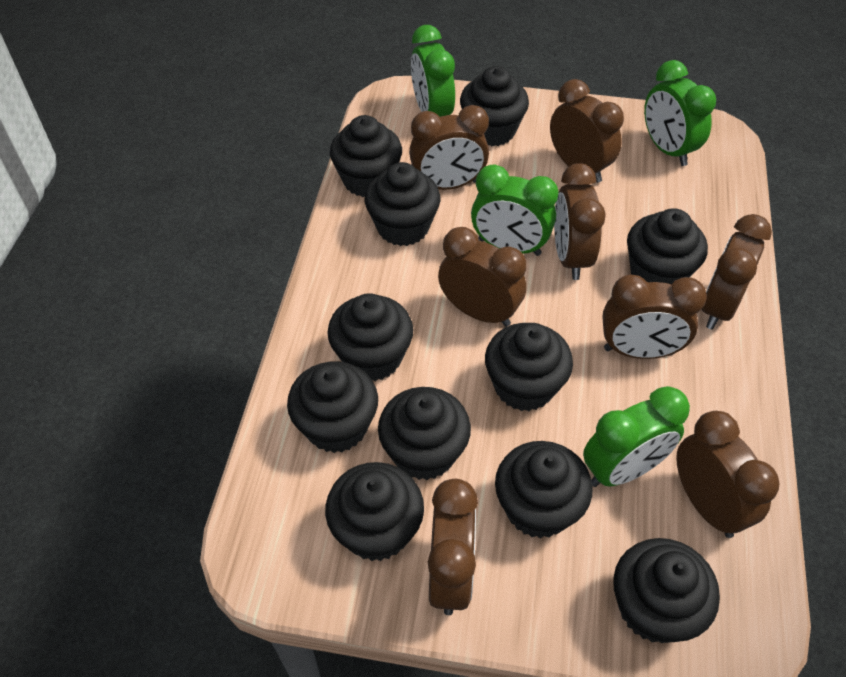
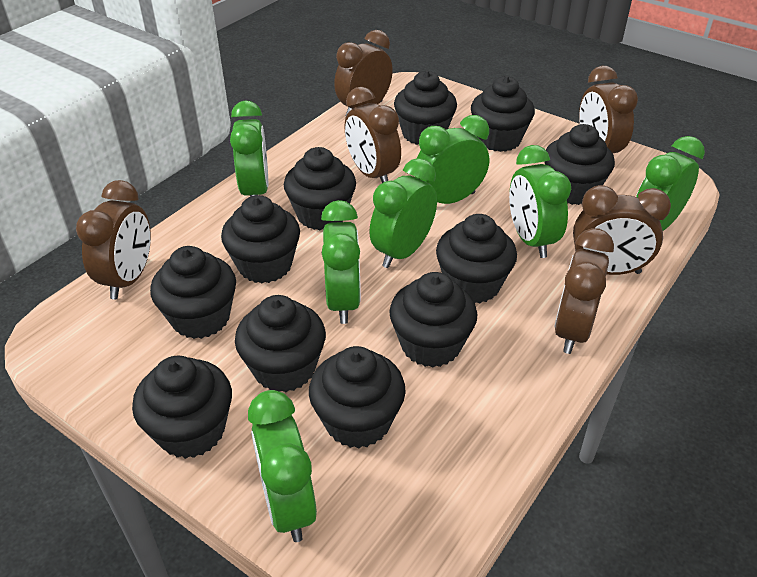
brown clock: [409,105,489,190] [428,479,478,615] [438,227,526,327] [550,79,624,183] [554,163,606,280] [602,275,707,359] [676,411,780,538] [701,214,772,330] = 8 -> [76,180,151,299] [334,30,393,117] [345,87,401,183] [554,228,614,354] [573,185,671,275] [579,66,638,154] = 6
green clock: [411,25,455,117] [471,164,559,256] [583,386,690,487] [644,60,716,166] = 4 -> [230,100,268,197] [248,390,317,542] [321,200,361,324] [369,158,437,268] [415,115,489,204] [509,145,571,258] [636,136,705,231] = 7

